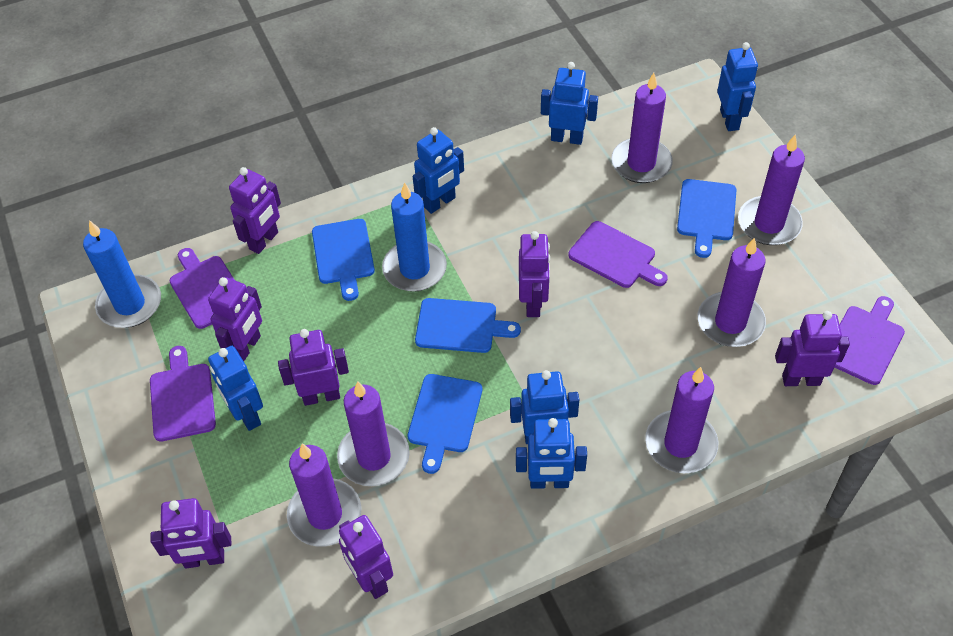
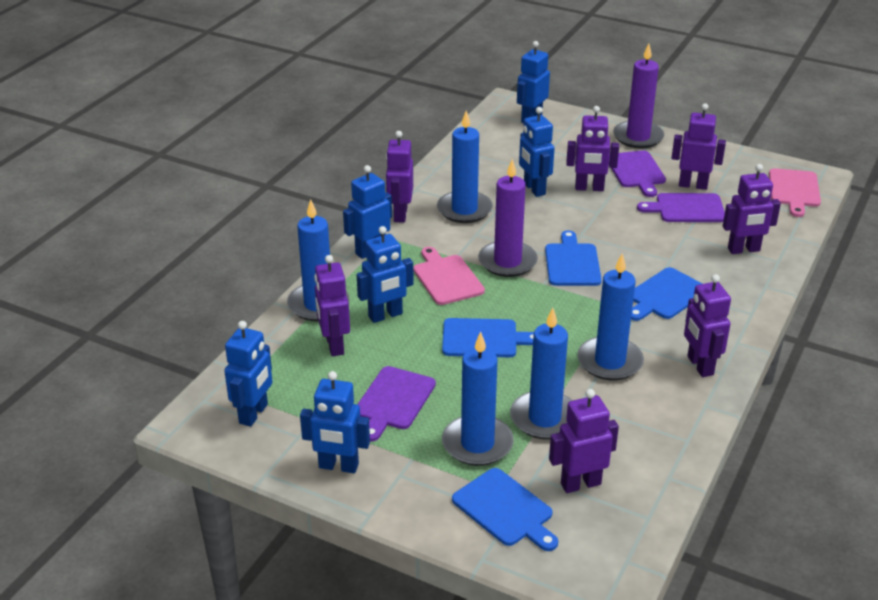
blue candle: [83,220,161,328] [382,183,447,292] = 2 -> [287,199,350,321] [437,111,493,223] [442,332,514,466] [510,308,573,440] [577,253,644,380] = 5
pink cutting board: none = 0 -> [413,247,485,305] [769,168,821,217] = 2
purple candle: [287,444,361,547] [337,381,410,486] [611,73,673,183] [645,367,718,473] [698,237,766,347] [738,135,805,245] = 6 -> [478,159,538,277] [613,44,664,149] = 2
purple cutting board: [150,346,216,442] [170,248,234,329] [568,221,668,288] [834,296,905,385] = 4 -> [357,366,436,442] [609,150,666,197] [637,193,725,222] = 3

